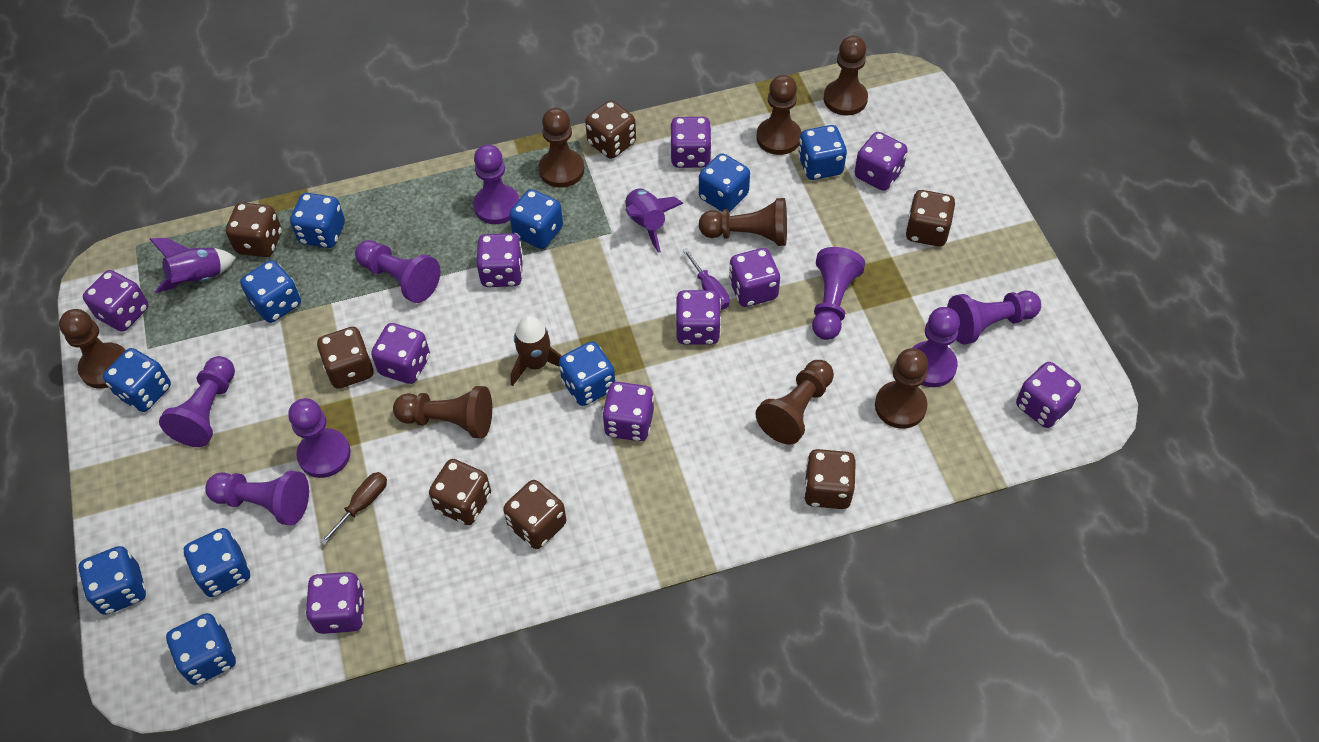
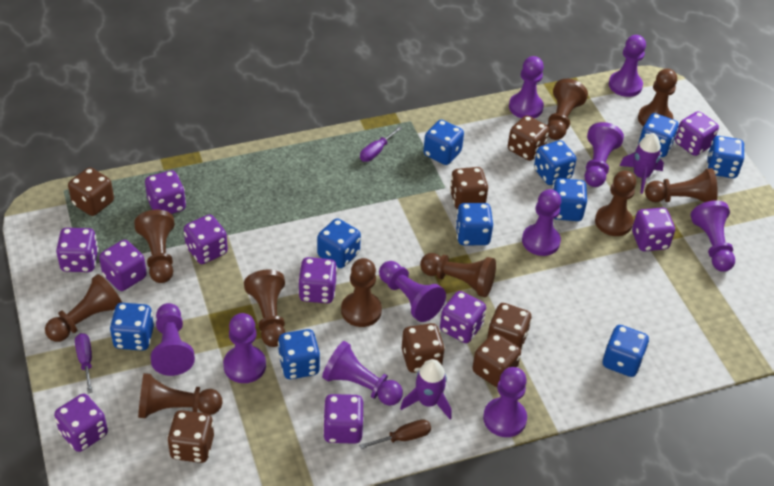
brown pawn: [59,309,126,388] [393,386,492,438] [539,108,584,188] [699,198,787,246] [755,360,834,444] [757,75,801,155] [824,36,868,116] [875,348,928,429] = 8 -> [45,274,122,342] [134,210,175,283] [138,373,223,418] [244,270,286,347] [341,258,382,327] [420,253,496,297] [547,79,588,140] [595,170,636,236] [638,68,677,127] [645,168,718,202] = 10
brown rocket: [511,316,562,386] = 1 -> none = 0
purple pawn: [159,356,235,447] [205,471,309,525] [288,398,351,478] [355,240,441,303] [473,144,519,224] [812,247,865,340] [912,307,960,387] [947,291,1041,345] = 8 -> [151,303,195,376] [223,313,266,383] [322,341,403,406] [379,261,446,322] [483,367,527,437] [509,56,544,118] [522,189,561,256] [584,122,624,187] [609,35,646,97] [691,200,735,272] = 10
purple screwdriver: [682,248,730,310] = 1 -> [75,333,93,393] [360,126,402,162] = 2

